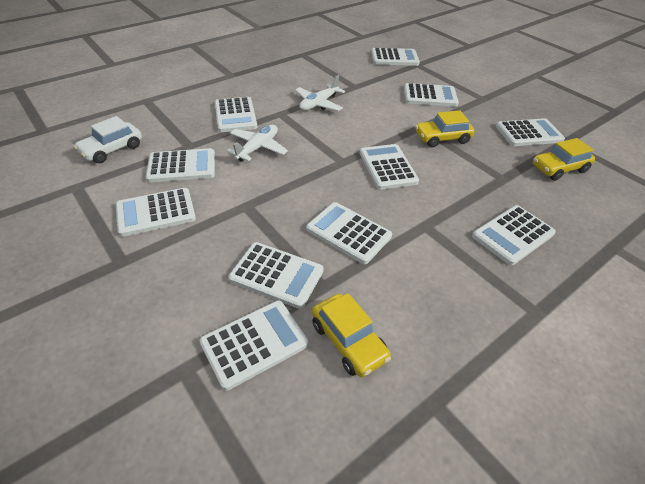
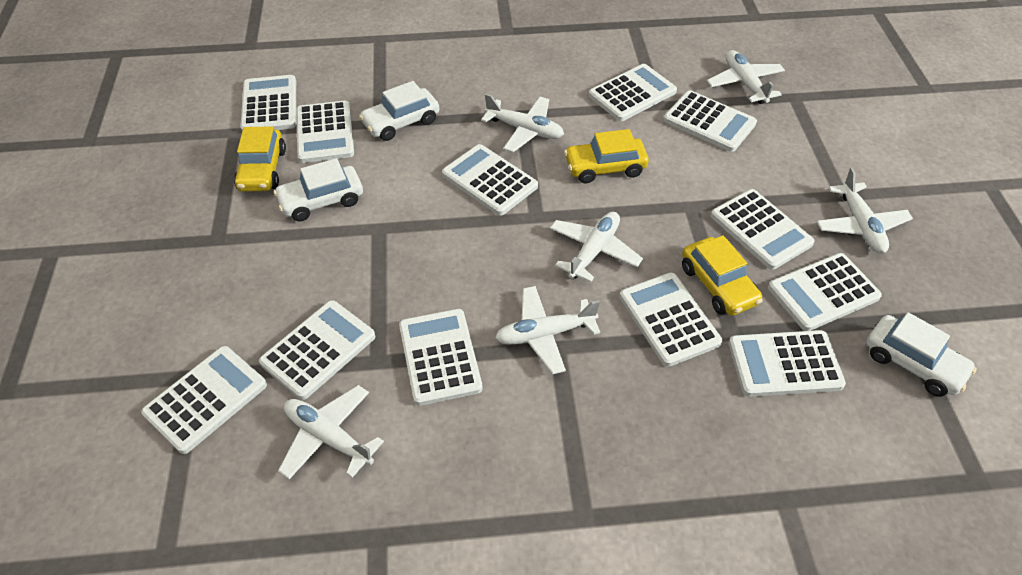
white calculator: [116,188,196,237] [146,148,215,183] [199,301,308,391] [215,97,257,132] [228,242,324,309] [306,202,392,264] [360,144,419,190] [371,48,420,66] [404,83,459,107] [472,205,556,265] [496,118,565,146] = 11 -> [141,346,267,454] [240,75,296,131] [259,300,376,400] [296,101,354,163] [399,309,482,406] [442,144,538,216] [589,64,677,121] [620,273,722,367] [664,90,757,152] [711,189,815,270] [729,330,846,397] [768,253,882,331] = 12
white car: [74,116,142,163] = 1 -> [274,158,363,222] [359,81,439,141] [867,312,977,397] = 3
white plane: [227,125,288,162] [295,75,345,111] = 2 -> [278,385,384,479] [481,94,564,152] [495,286,600,374] [550,212,643,282] [707,50,785,104] [817,168,913,253] = 6

